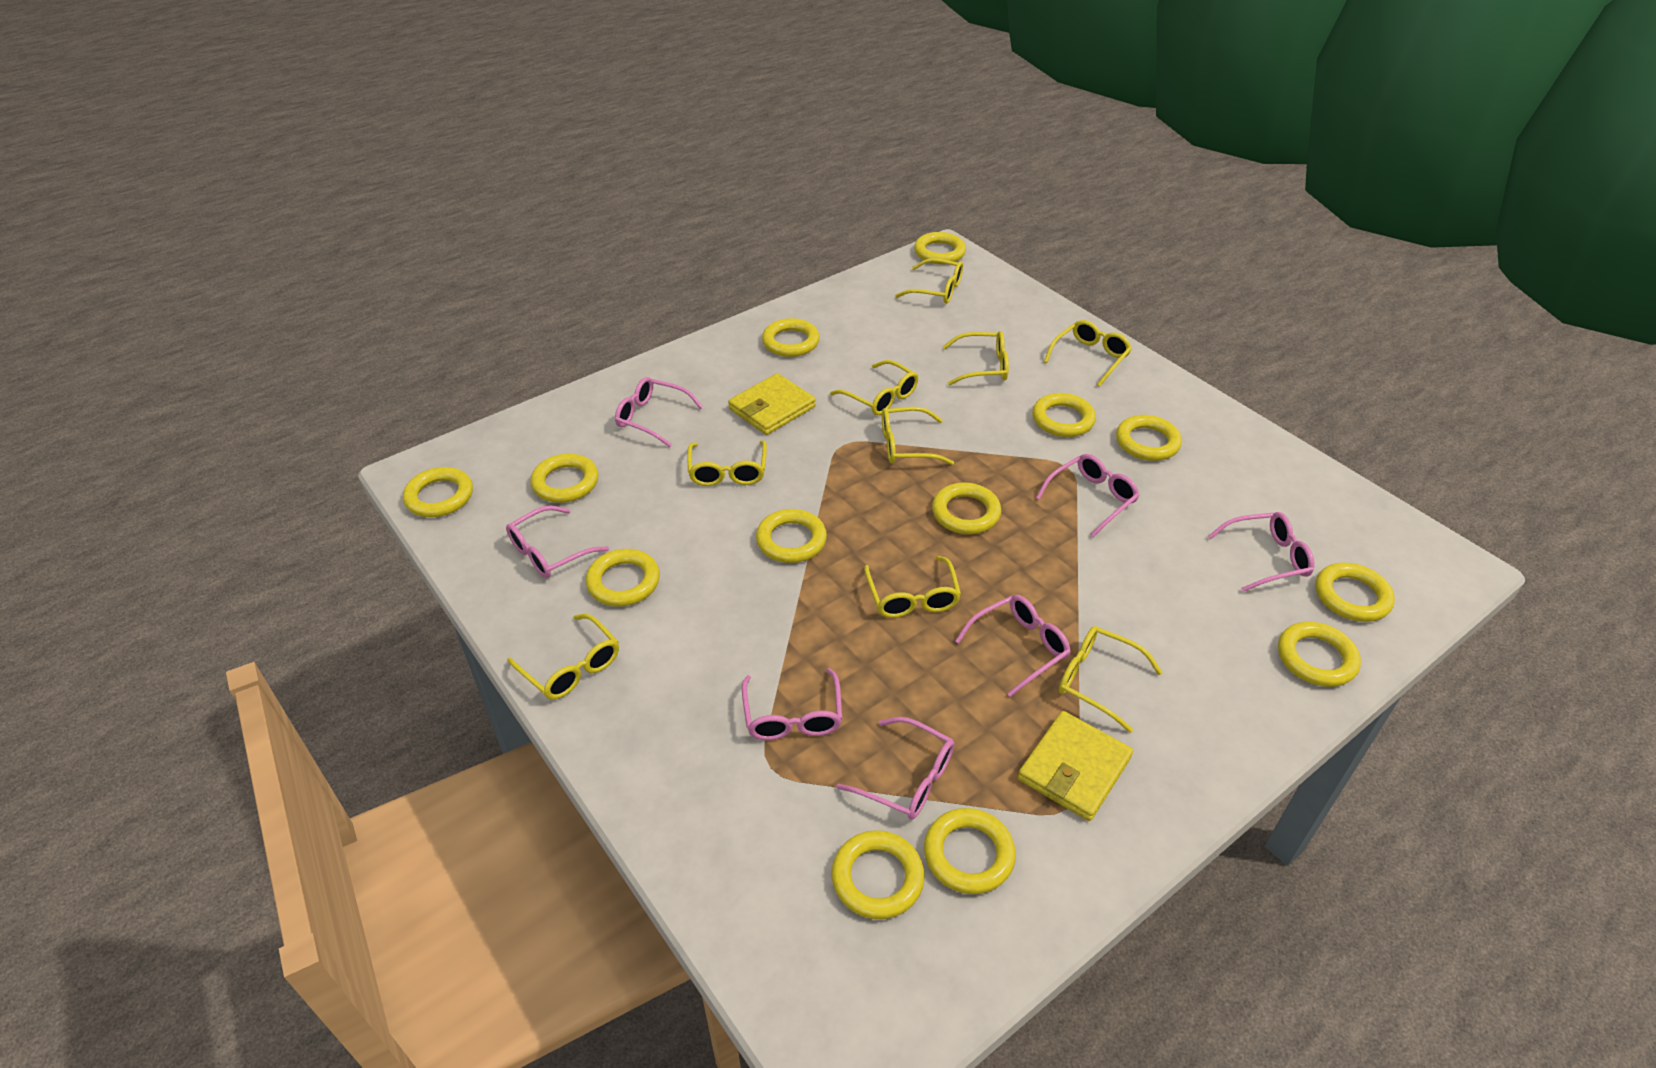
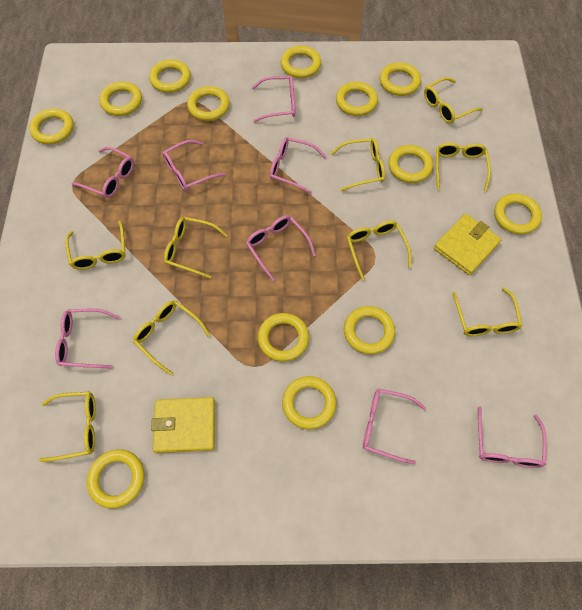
pink glasses: [506,506,609,578] [615,377,703,447] [742,668,843,740] [837,717,954,820] [955,595,1071,697] [1036,454,1140,537] [1208,512,1314,592] = 7 -> [55,309,120,369] [71,147,134,198] [163,140,225,191] [246,215,316,281] [252,76,296,122] [269,137,326,194] [363,389,426,465] [478,406,547,468] = 8

